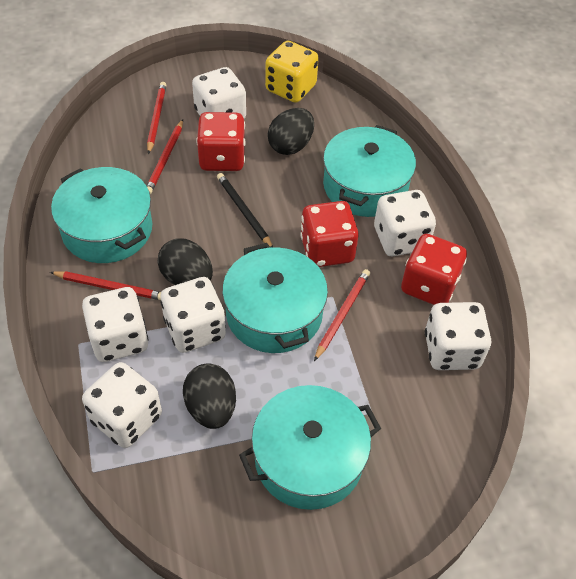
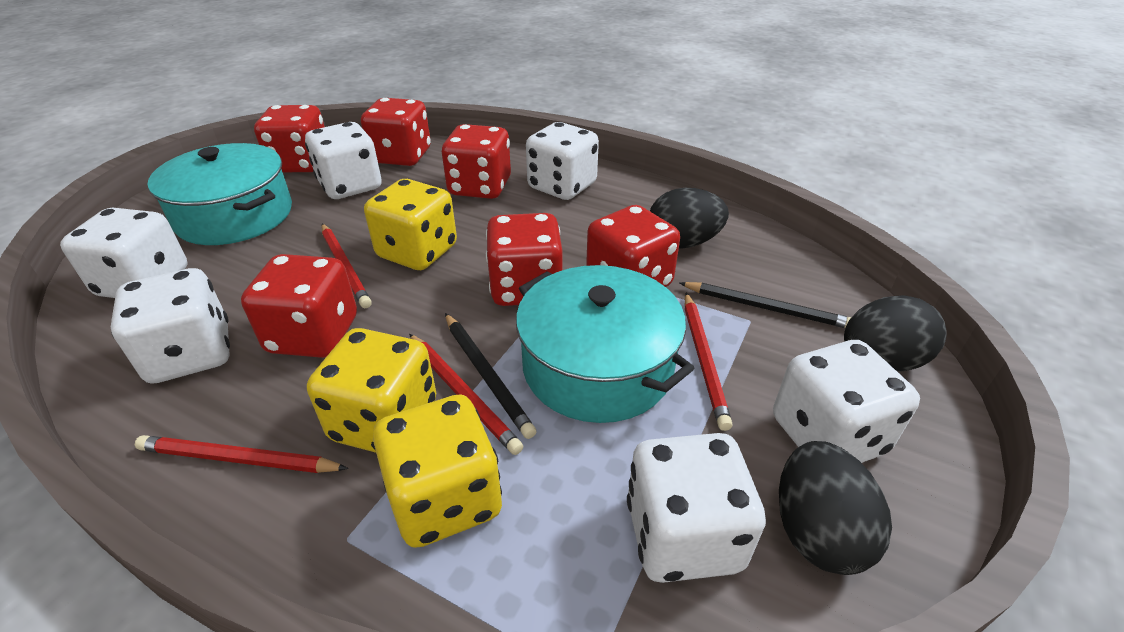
black pencil: [217,173,273,248] = 1 -> [445,313,537,439] [680,282,852,328] = 2
red dice: [196,112,246,171] [300,201,359,267] [401,234,467,305] = 3 -> [241,254,357,358] [254,105,325,172] [361,98,431,166] [442,124,511,199] [486,213,563,306] [586,205,680,287] = 6
turquoise pot: [51,167,152,263] [222,243,328,353] [239,385,381,510] [323,125,416,217] = 4 -> [148,143,292,245] [516,265,694,423] = 2
yellow dice: [265,41,319,103] = 1 -> [307,328,436,453] [364,179,457,270] [373,394,502,548] = 3

